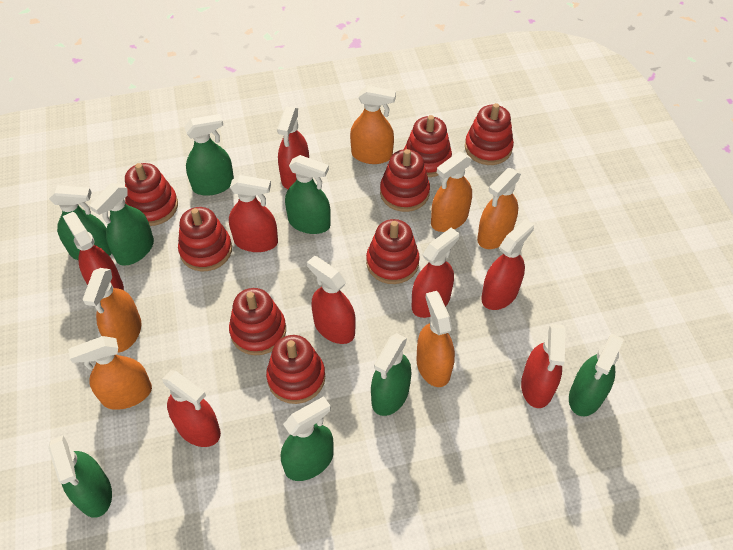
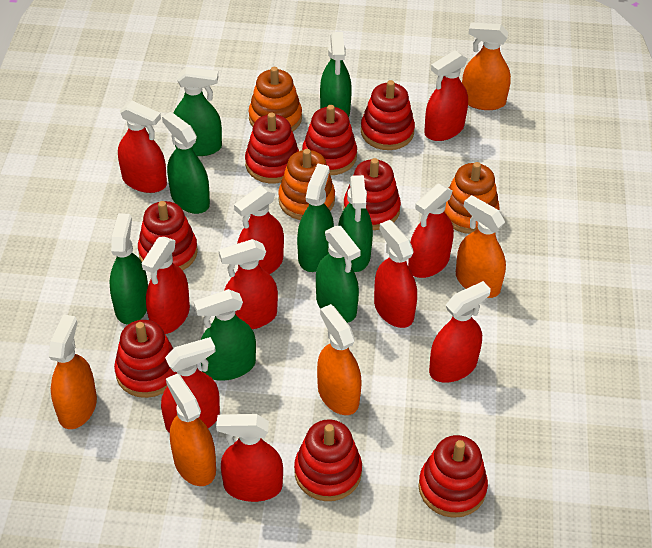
orange spray bottle: [68,336,152,410] [82,268,141,352] [350,86,396,164] [416,291,455,387] [431,152,472,232] [477,168,521,249] = 6 -> [49,314,97,429] [166,374,216,486] [317,304,362,415] [456,195,506,298] [462,22,511,110] = 5
orange stacking toy: none = 0 -> [249,67,302,131] [278,149,335,220] [444,162,499,234] = 3
red spray bottle: [63,212,124,290] [162,370,221,447] [229,175,278,252] [277,107,309,189] [307,256,356,344] [412,227,459,318] [481,219,534,310] [521,324,565,408] = 8 -> [118,101,167,193] [141,237,190,334] [161,337,220,433] [216,414,283,502] [219,239,278,329] [234,185,284,274] [374,220,417,328] [408,184,454,278] [424,50,468,141] [429,281,491,383] = 10

